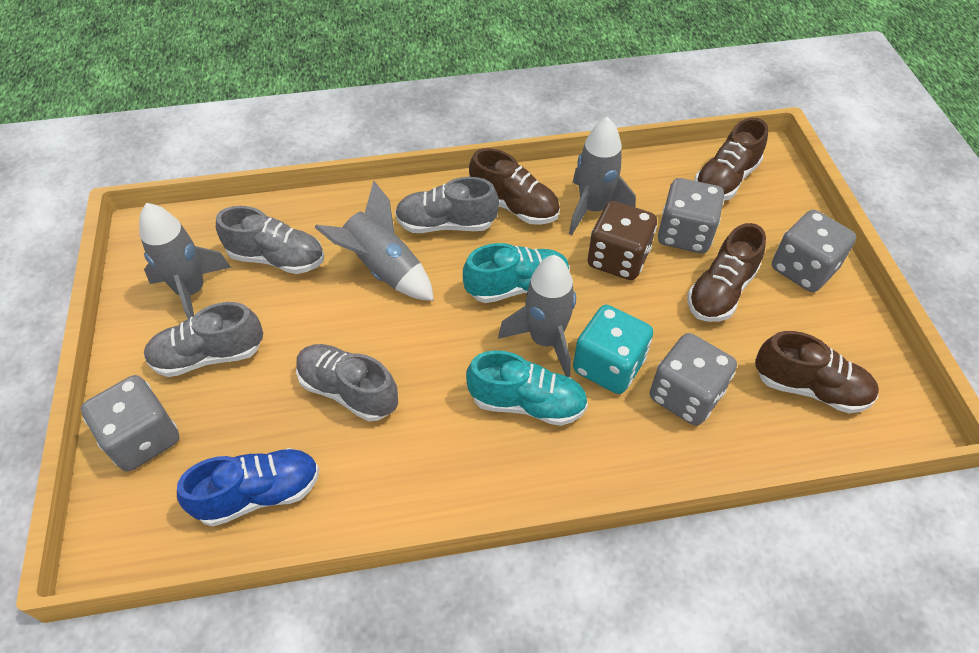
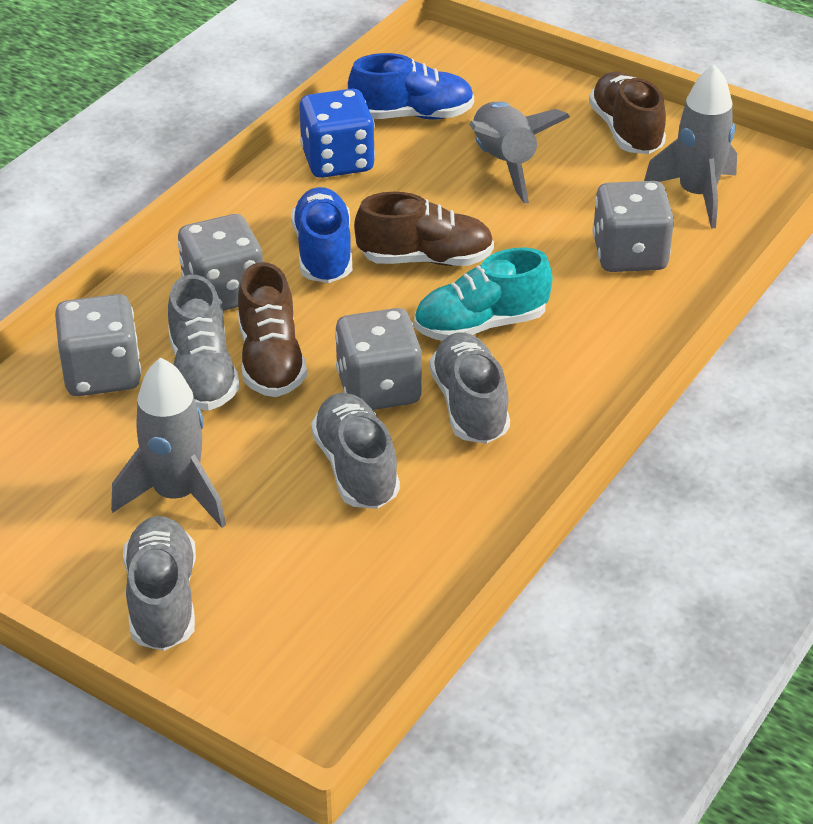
blue dice: none = 0 -> [299,89,375,178] = 1
blue shoe: [177,448,319,527] = 1 -> [291,187,352,283] [348,53,474,119] = 2
brown dice: [588,201,657,280] = 1 -> none = 0
brown shoe: [469,148,560,225] [687,223,766,322] [694,118,768,201] [755,331,879,413] = 4 -> [238,262,307,397] [354,192,494,266] [589,72,666,154] = 3
grey rocket: [139,203,231,319] [314,181,434,301] [498,255,576,377] [569,117,636,235] = 4 -> [111,357,226,528] [469,102,570,204] [644,64,737,229] = 3
turquoise dice: [573,305,653,394] = 1 -> none = 0
turquoise shoe: [463,243,570,303] [466,350,588,426] = 2 -> [414,248,552,341] = 1

